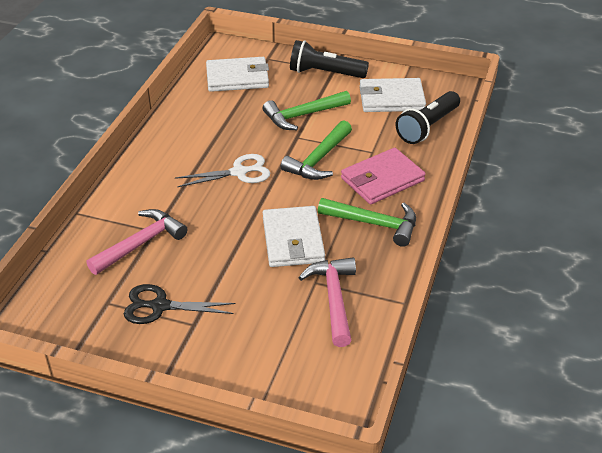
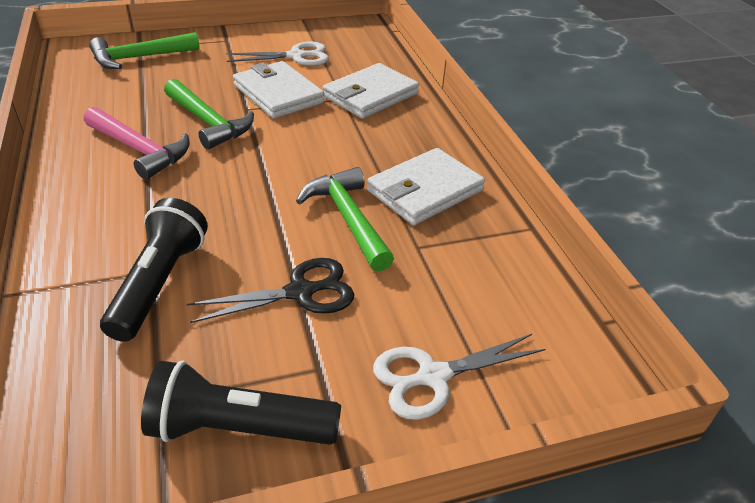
pink hammer: [86,209,188,275] [298,257,356,347] = 2 -> [84,107,190,180] = 1
pink wallet: [341,148,425,205] = 1 -> none = 0
white scissors: [175,154,270,187] = 1 -> [226,42,329,66] [373,334,545,420] = 2

